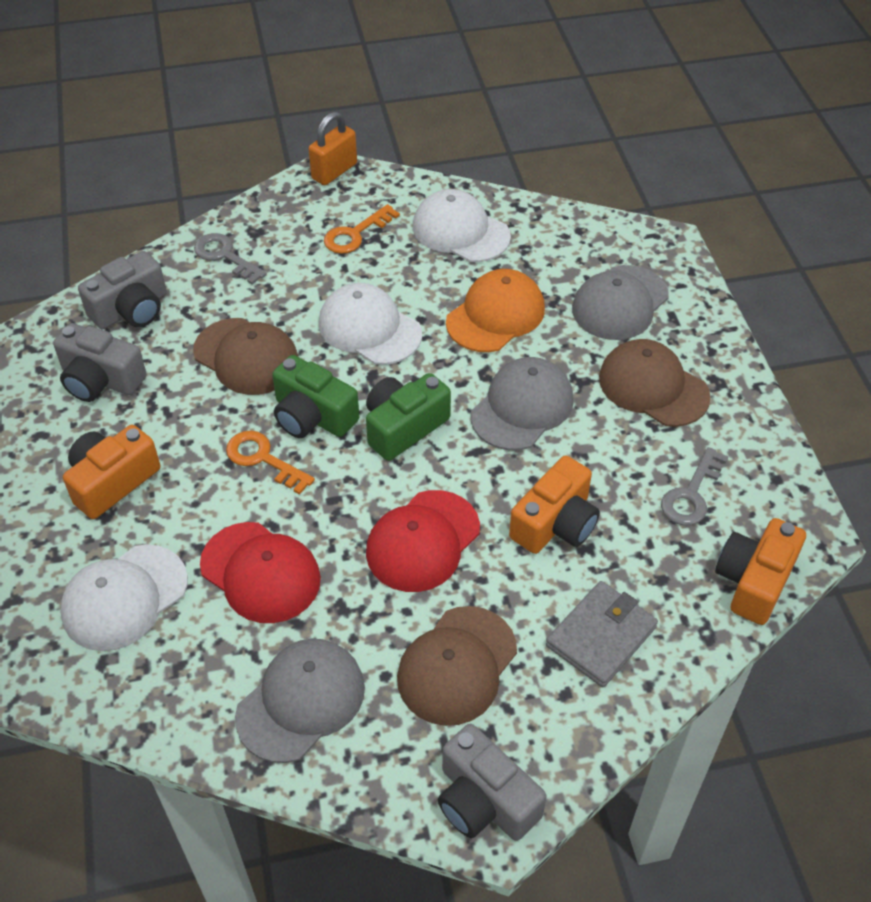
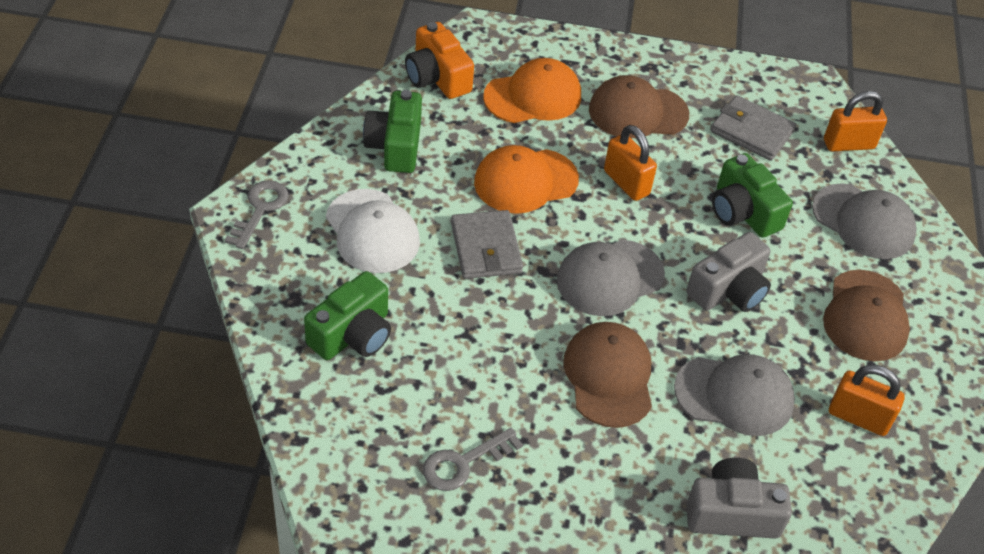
green camera: [272,355,359,438] [366,373,451,461] = 2 -> [304,271,391,360] [363,90,422,173] [712,153,793,238] = 3
grey camera: [53,323,147,402] [78,251,167,329] [438,724,546,841] = 3 -> [686,232,771,312] [686,458,792,539] = 2
grey wallet: [546,581,658,687] = 1 -> [451,210,523,279] [711,95,796,161] = 2
orange camera: [63,425,160,519] [509,456,600,554] [715,518,806,625] = 3 -> [405,22,474,99] = 1
orange cap: [446,269,545,352] = 1 -> [474,145,579,214] [483,58,581,123] = 2
orange key: [226,431,315,495] [324,204,400,254] = 2 -> none = 0
orange padlock: [309,112,357,185] = 1 -> [604,125,657,201] [824,91,887,151] [829,365,905,436] = 3
red cap: [200,522,321,623] [366,490,480,592] = 2 -> none = 0
white cap: [60,544,188,651] [319,283,422,365] [413,189,511,262] = 3 -> [326,189,420,273] = 1

